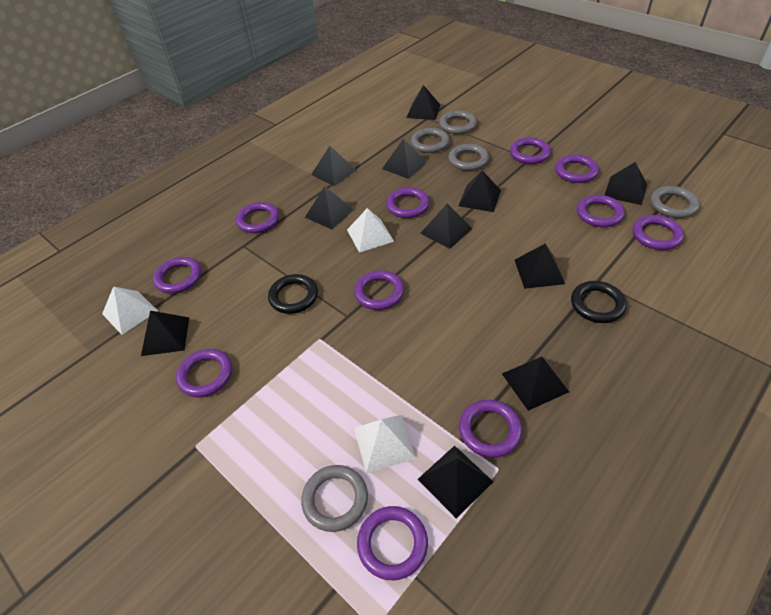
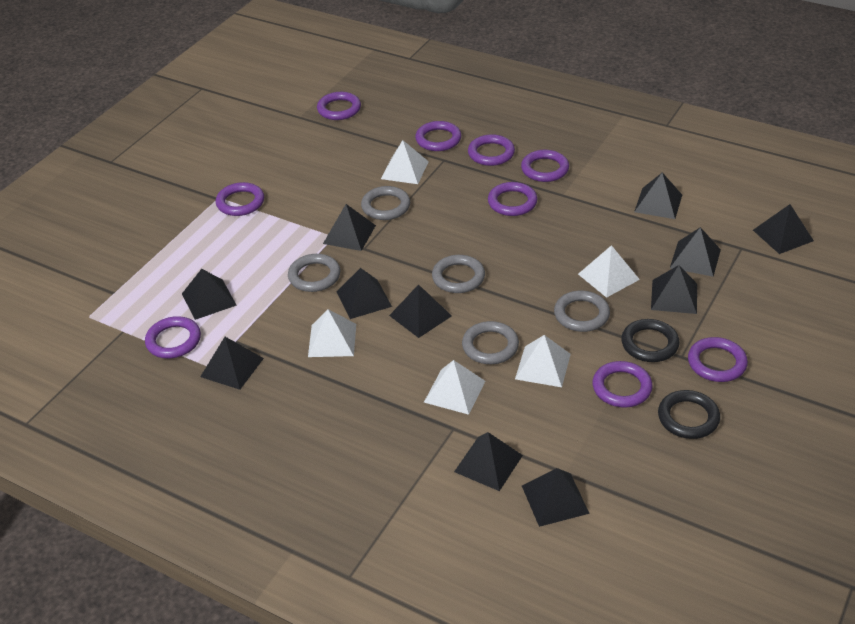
purple ring: [153,257,202,294] [176,349,232,397] [236,202,279,233] [354,270,404,310] [357,506,428,580] [386,187,430,218] [459,400,522,458] [510,137,551,164] [555,154,599,183] [577,195,625,227] [633,215,684,250] = 11 -> [145,316,201,359] [216,182,264,216] [317,92,361,120] [415,121,461,151] [468,134,515,166] [488,182,537,216] [521,150,569,182] [592,361,653,408] [688,337,748,382] = 9
white pyramid: [102,286,158,335] [347,208,394,253] [354,415,416,473] = 3 -> [308,309,356,357] [381,140,429,184] [424,360,485,415] [515,335,571,387] [578,245,640,298] = 5

